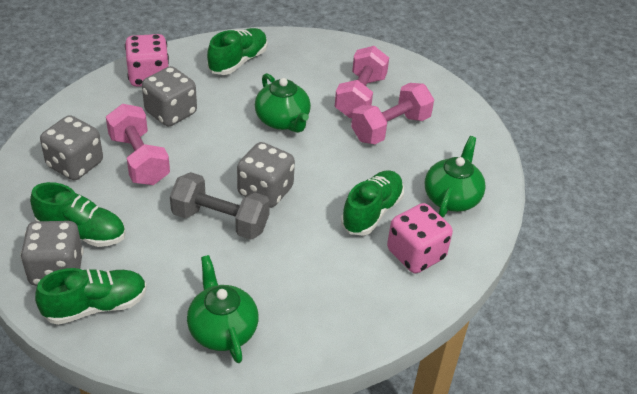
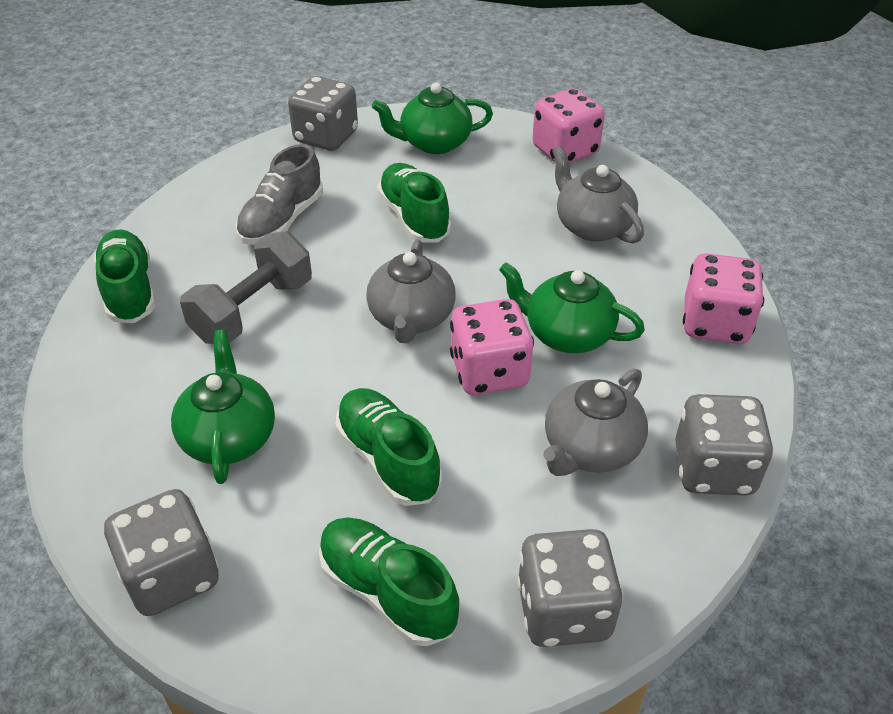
grey shoe: none = 0 -> [236,144,323,245] = 1
grey teapot: none = 0 -> [366,239,456,343] [543,369,648,476] [552,146,644,244] = 3
pink dice: [125,34,169,87] [387,203,453,273] = 2 -> [450,299,534,395] [532,89,605,164] [683,253,764,344] = 3
pink dumbbell: [106,104,170,185] [335,46,389,118] [351,83,434,144] = 3 -> none = 0

